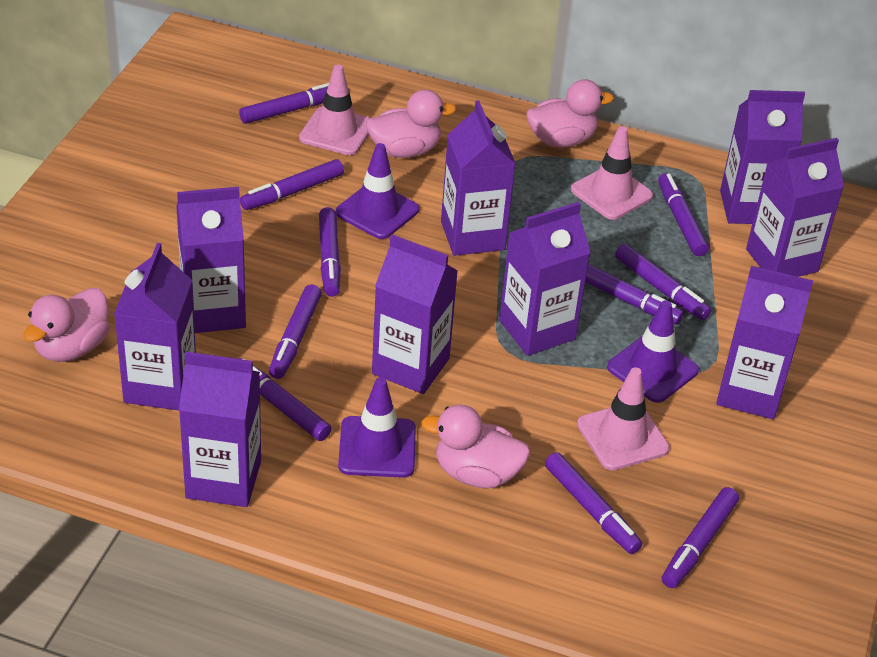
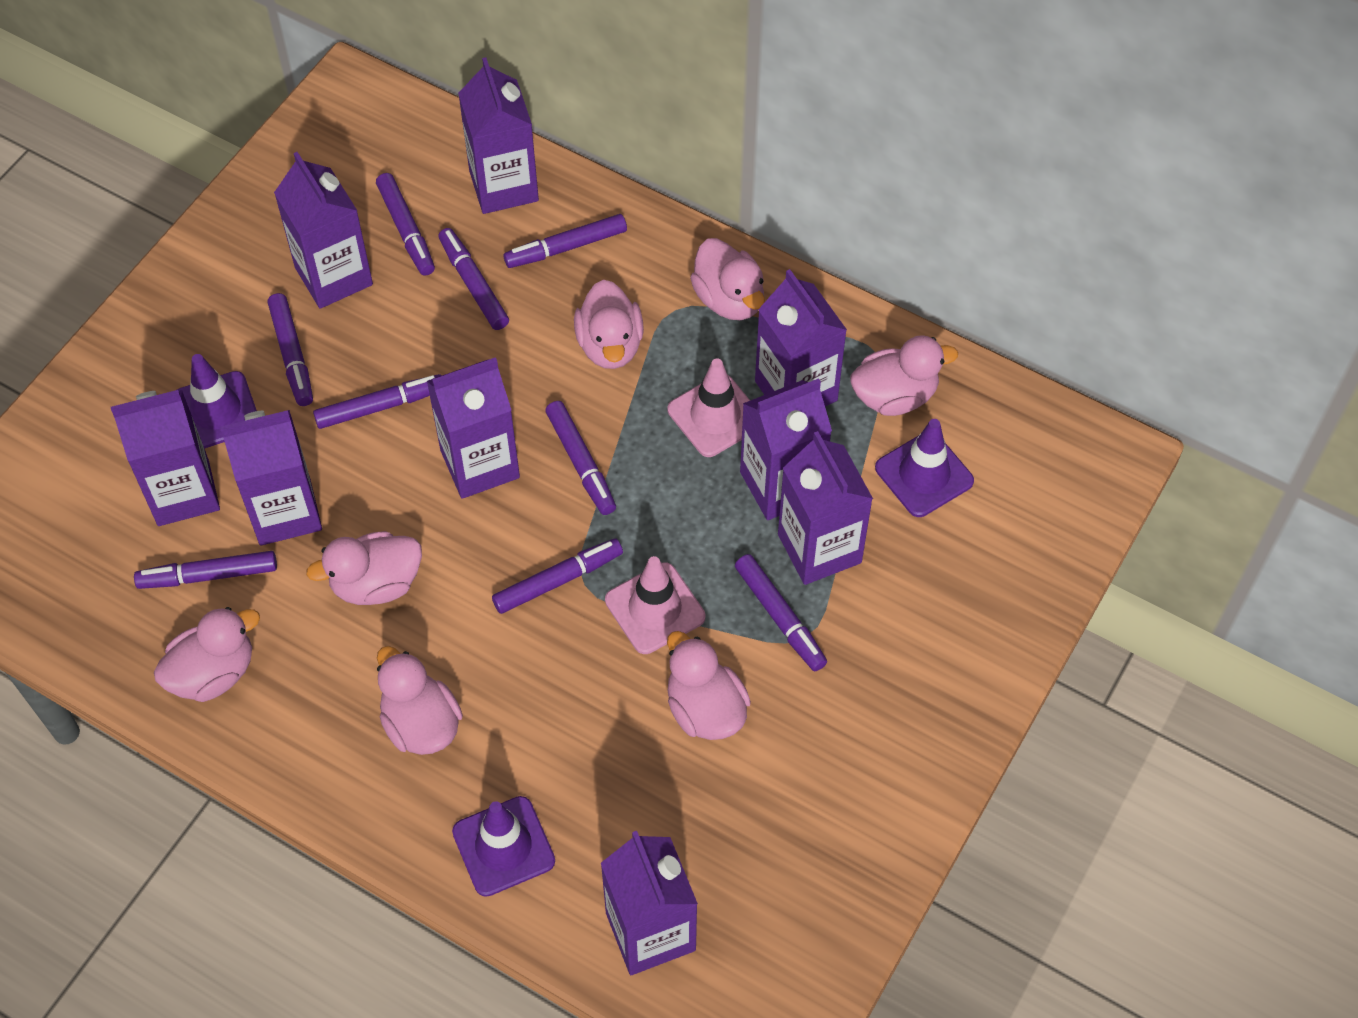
pink duck: [23,288,110,362] [366,89,456,158] [421,405,530,488] [526,79,614,147] = 4 -> [154,607,260,702] [306,531,422,605] [377,646,463,755] [574,280,644,369] [667,631,751,740] [690,238,765,320] [850,335,958,416] = 7
pink traffic cone: [299,65,370,155] [571,126,653,220] [577,367,670,471] = 3 -> [605,556,705,654] [668,359,750,457] = 2
purple marker: [239,83,329,124] [239,358,331,441] [240,159,344,210] [269,284,322,379] [319,207,341,297] [545,452,642,554] [585,264,684,324] [615,244,711,320] [658,173,709,256] [662,487,739,588] = 10 -> [134,551,277,589] [268,293,313,406] [313,374,442,429] [376,173,435,276] [438,228,509,330] [492,538,623,614] [504,214,627,268] [545,401,616,515] [735,554,827,671] = 9

